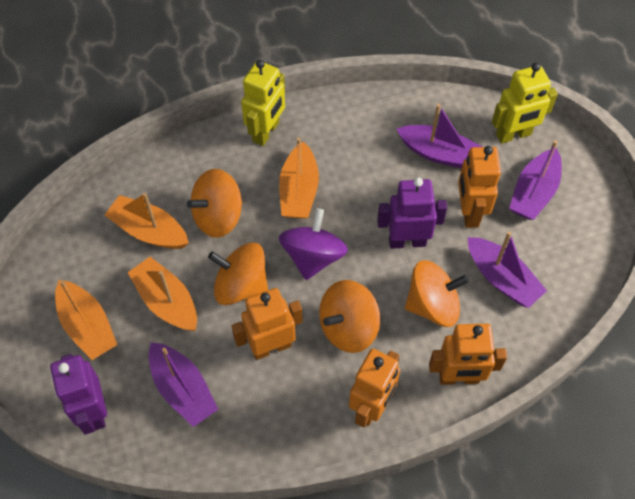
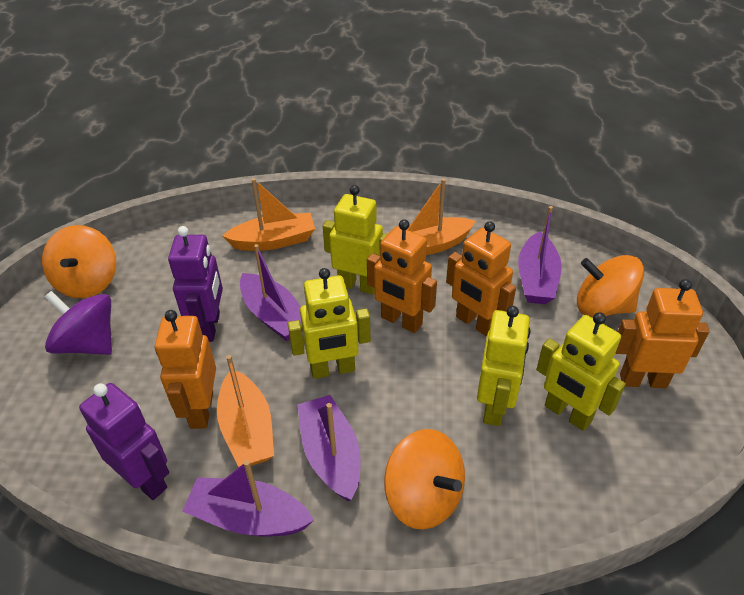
orange boat: [55,280,117,360] [105,193,189,249] [127,257,197,331] [279,138,319,219] = 4 -> [217,355,274,467] [222,178,315,251] [387,178,476,255] = 3
orange spinning top: [187,169,242,238] [208,242,268,305] [319,280,380,353] [405,260,469,327] = 4 -> [42,225,116,298] [384,429,465,529] [577,255,644,317] = 3
yellow robot: [241,60,285,146] [492,63,558,144] = 2 -> [288,268,371,379] [323,185,388,294] [477,306,530,426] [537,312,626,431] = 4

